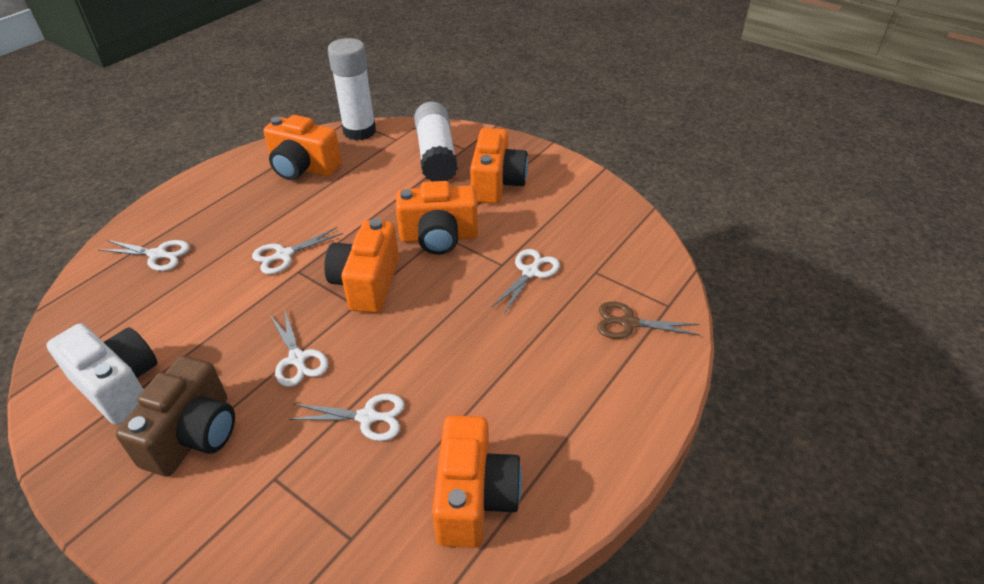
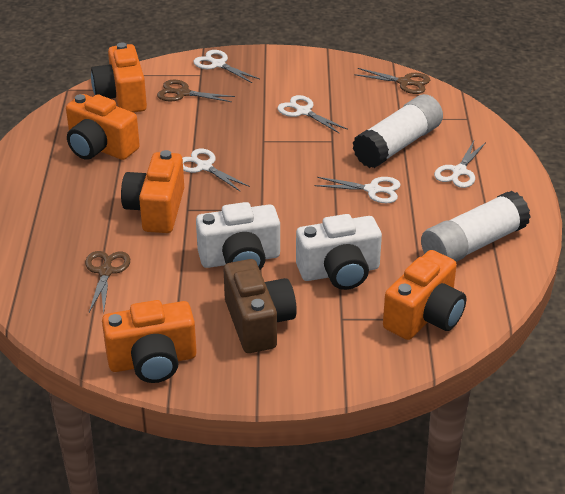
brown scissors: [597,301,700,339] = 1 -> [85,251,130,313] [157,80,235,102] [354,68,430,94] = 3
white camera: [46,323,158,425] = 1 -> [196,202,280,270] [296,214,382,290] = 2

